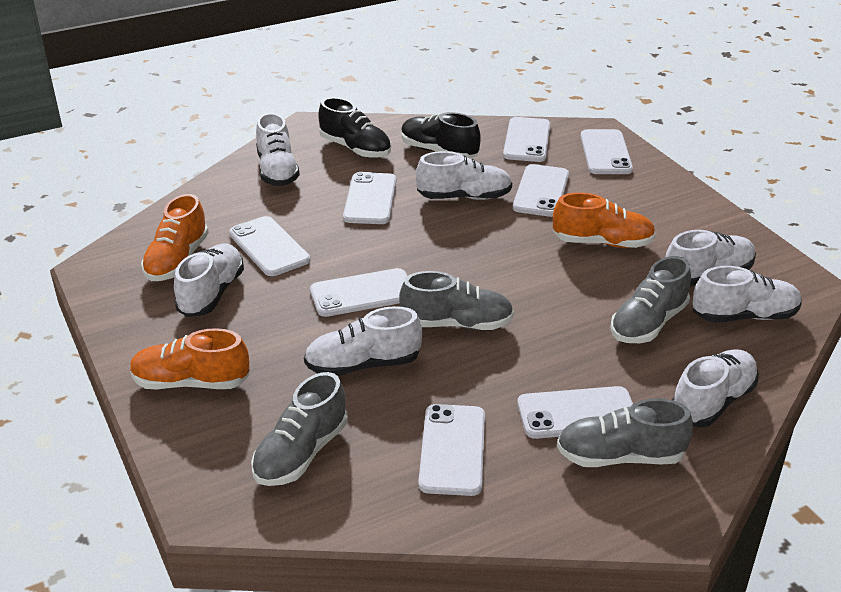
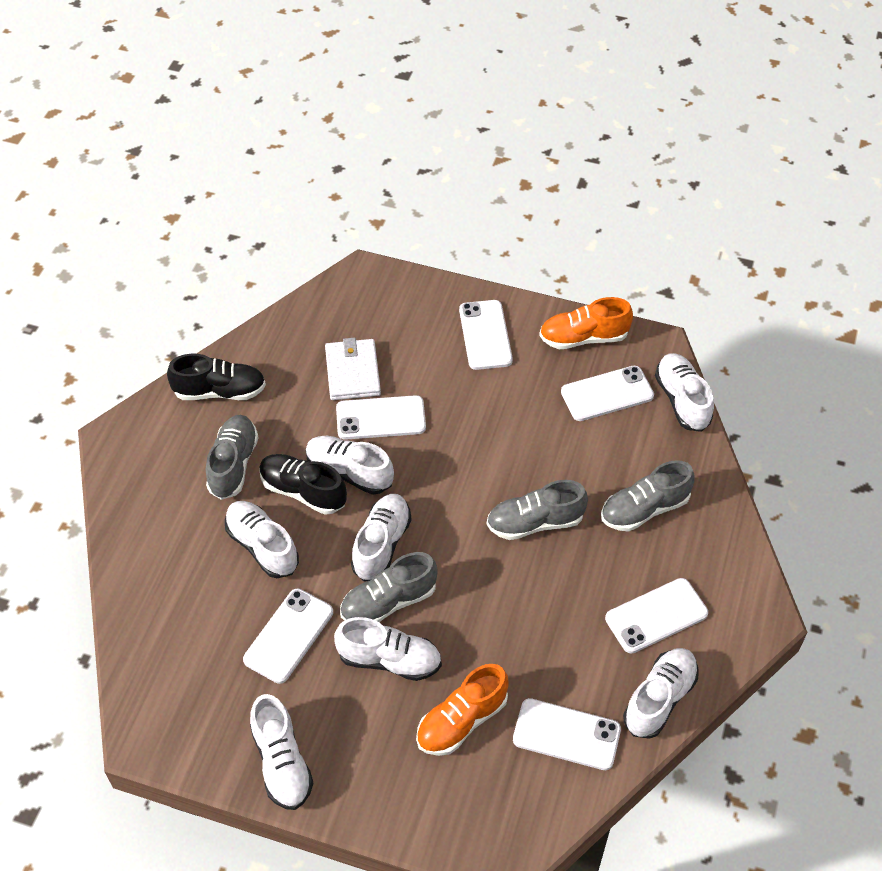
orange shoe: [130,328,249,389] [141,194,209,281] [553,192,656,248] = 3 -> [416,664,509,756] [539,297,633,349] = 2
white phone: [229,216,310,276] [310,268,408,317] [343,172,396,224] [418,404,485,496] [503,117,550,162] [513,164,569,217] [517,386,633,439] [581,129,633,174] = 8 -> [243,589,333,684] [336,395,426,440] [459,300,513,370] [513,698,621,770] [561,365,654,421] [605,578,708,654] = 6
white wallet: none = 0 -> [325,338,381,400] = 1

